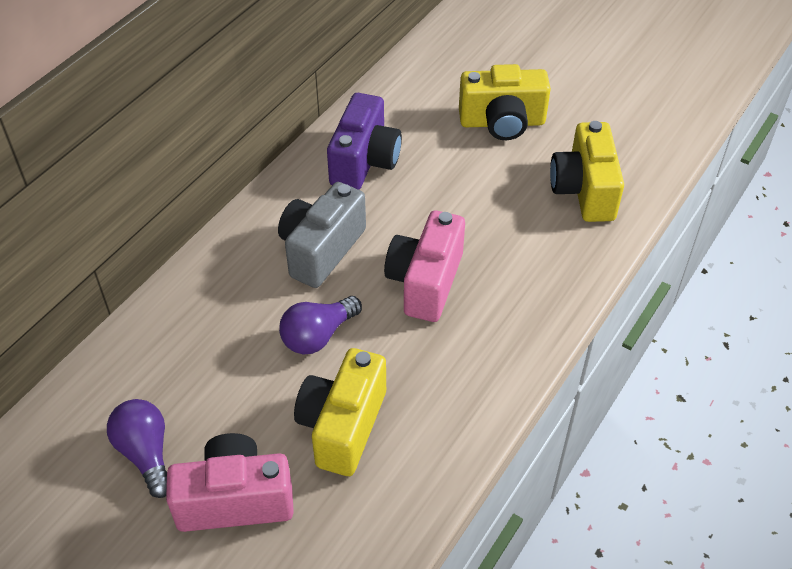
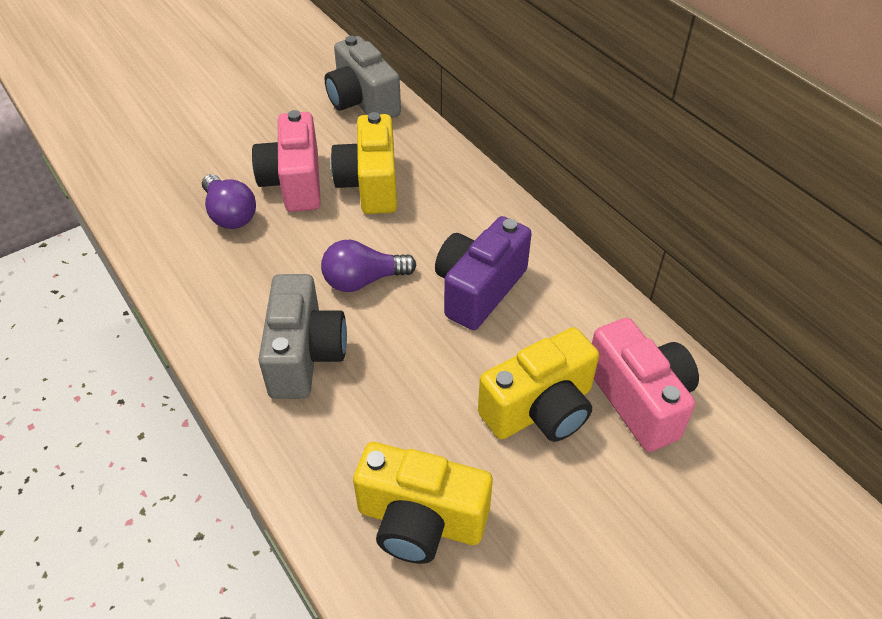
grey camera: [278,182,366,288] = 1 -> [258,274,347,399] [325,36,401,118] = 2

